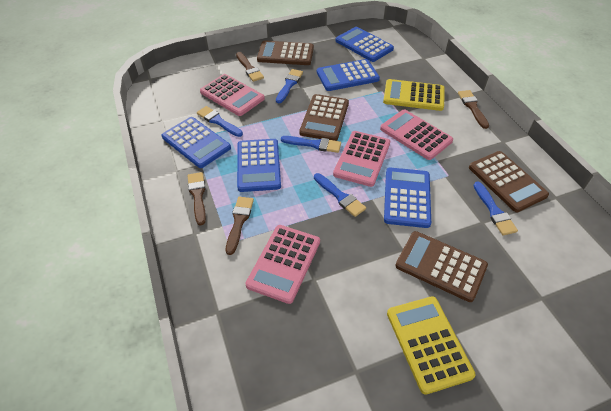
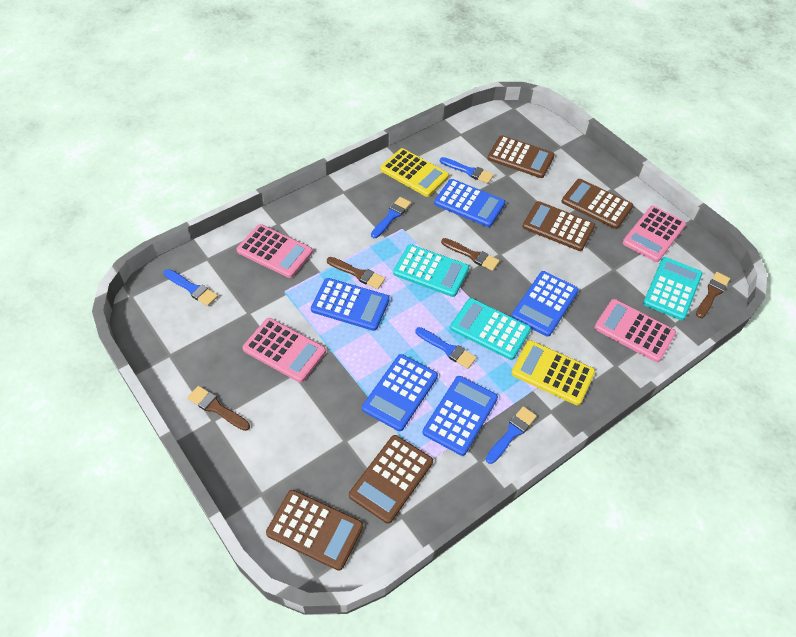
brown calculator: [257,40,314,65] [299,94,349,141] [395,231,488,302] [469,151,549,212] = 4 -> [266,490,363,571] [349,435,433,524] [487,135,555,178] [522,201,595,251] [561,179,633,229] = 5
turquoise calculator: none = 0 -> [393,244,469,297] [450,298,531,360] [643,257,702,321] = 3

